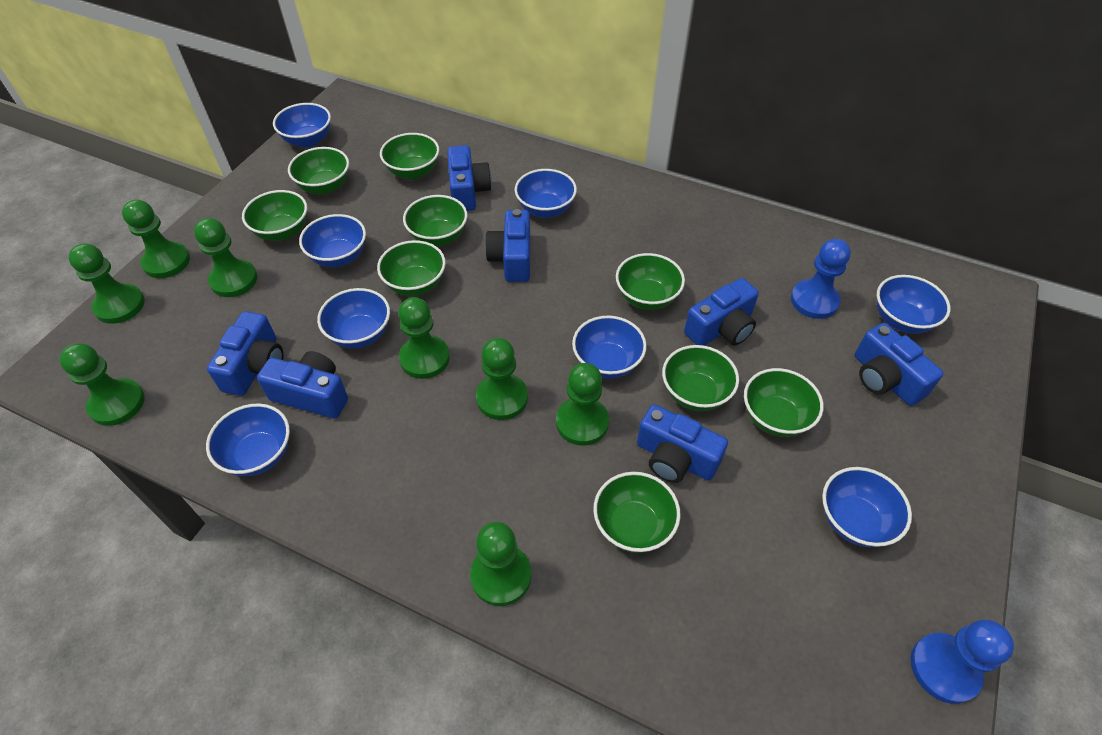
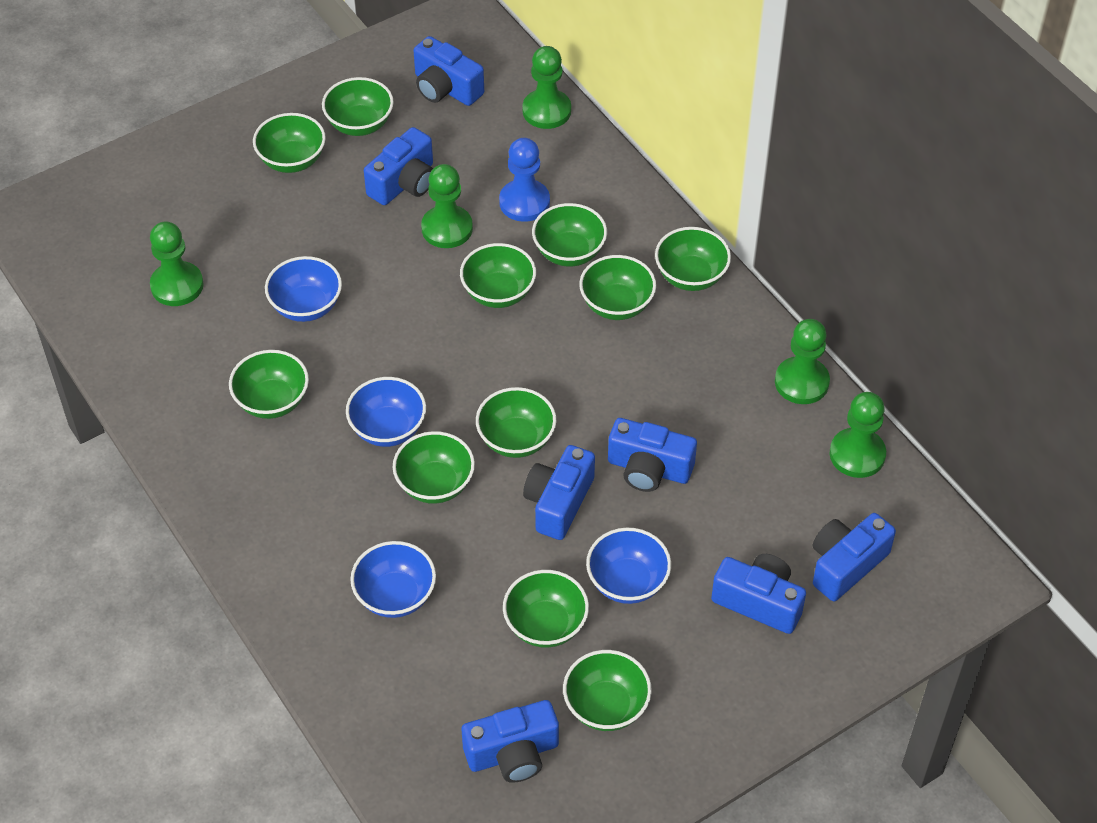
blue bowl: [206,403,290,476] [273,103,331,147] [299,214,366,267] [317,288,390,349] [515,169,577,218] [572,316,647,379] [822,467,912,547] [877,275,951,334] = 8 -> [265,256,342,322] [346,377,426,447] [350,541,436,618] [586,528,671,604] = 4
blue pawn: [791,239,851,319] [911,620,1014,704] = 2 -> [499,138,550,222] = 1
green bowl: [242,190,307,241] [288,147,349,194] [377,240,446,296] [380,133,439,179] [403,195,467,246] [593,472,681,553] [616,253,685,310] [662,345,739,411] [744,368,824,437] = 9 -> [229,350,309,419] [253,113,326,173] [322,77,394,136] [393,431,475,504] [460,243,536,308] [476,387,556,458] [503,570,589,648] [532,203,607,267] [563,650,652,731] [579,255,656,320] [655,227,731,291] = 11
green pawn: [60,343,145,426] [68,243,145,324] [122,200,190,278] [194,218,257,297] [398,297,450,379] [470,522,531,606] [476,338,528,420] [556,363,609,446] = 8 -> [150,221,204,306] [421,164,473,248] [522,46,571,129] [775,319,830,404] [830,392,886,478] = 5

